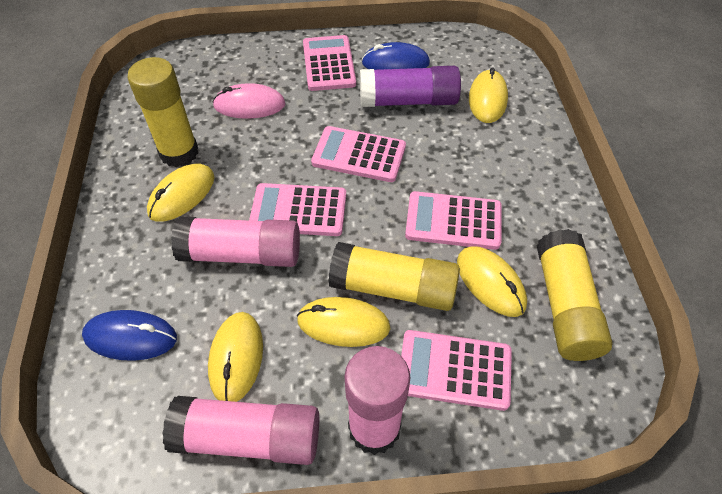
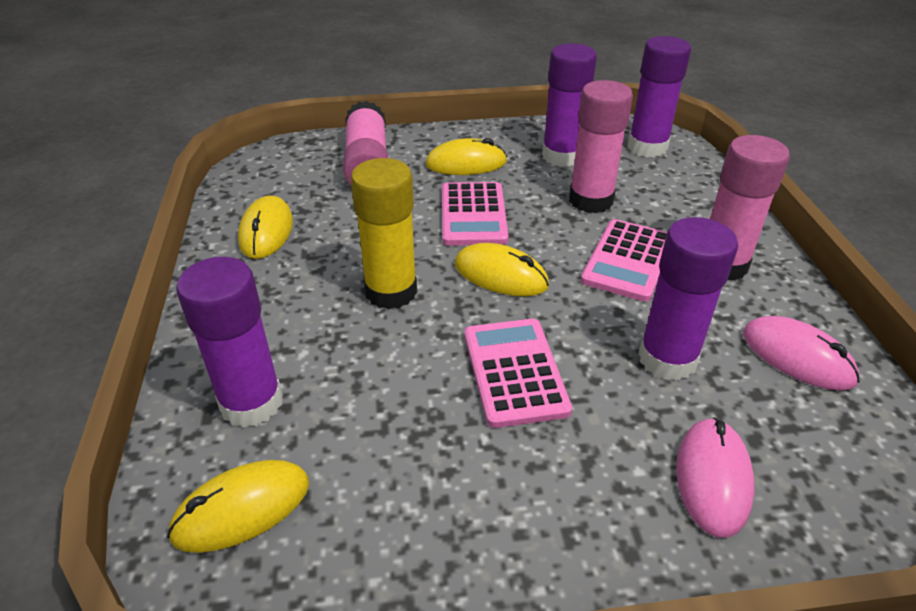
blue mouse: [82,310,177,361] [362,42,430,70] = 2 -> none = 0
pink calculator: [249,183,346,236] [303,35,356,91] [311,126,406,182] [401,330,512,411] [405,191,502,250] = 5 -> [442,182,509,246] [465,319,572,428] [581,219,667,302] = 3
pink mouse: [212,83,286,119] = 1 -> [676,417,755,538] [743,316,860,390] = 2
purple glue stick: [360,66,461,107] = 1 -> [176,257,283,428] [542,43,597,167] [628,36,691,158] [638,217,738,381] = 4
yellow glue stick: [127,57,198,167] [328,242,460,311] [537,229,613,361] = 3 -> [351,158,417,309] = 1
yellow mouse: [147,164,215,222] [208,312,263,402] [297,297,390,347] [457,246,527,317] [469,68,508,123] = 5 -> [167,460,309,553] [238,195,293,259] [426,138,507,175] [455,243,549,297] = 4

